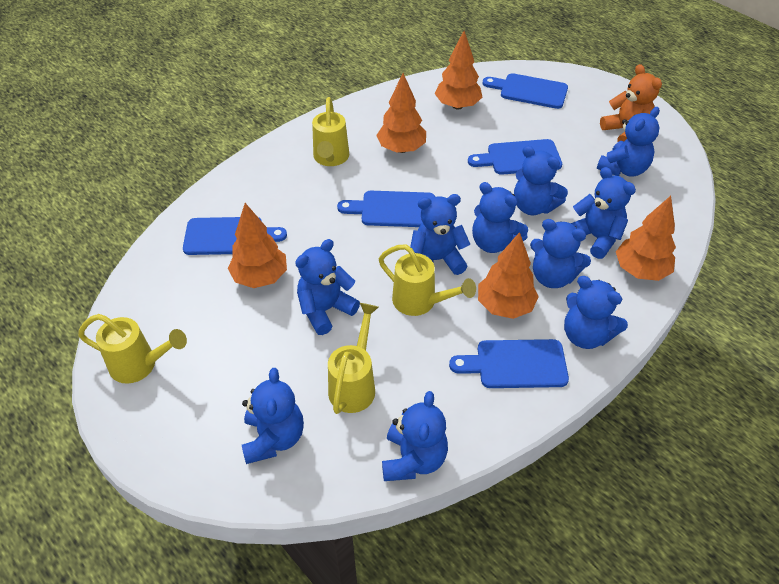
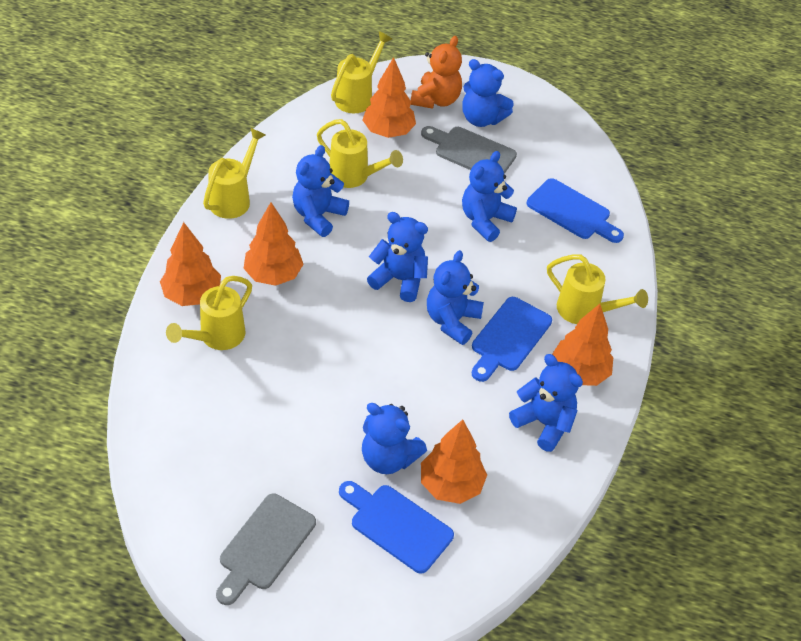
blue cutting board: [183,217,287,255] [337,191,435,227] [449,339,569,388] [468,139,562,175] [483,73,568,109] = 5 -> [339,481,454,574] [472,297,552,382] [527,178,624,243] = 3
blue teddy bear: [242,368,304,464] [295,239,360,335] [382,391,448,481] [410,194,470,275] [472,182,528,253] [514,146,568,215] [530,219,591,288] [564,276,628,349] [570,167,636,259] [597,107,660,177] = 10 -> [292,145,349,237] [362,403,427,474] [367,212,428,302] [427,250,484,345] [462,59,514,127] [462,151,517,242] [509,354,583,452] = 7
grey cutting board: none = 0 -> [216,494,316,605] [421,126,517,174] = 2
yellow watering can: [78,314,187,384] [312,97,349,166] [328,303,379,414] [379,244,476,316] = 4 -> [166,276,252,350] [203,128,266,219] [317,119,403,188] [331,31,392,113] [547,255,648,324] = 5

